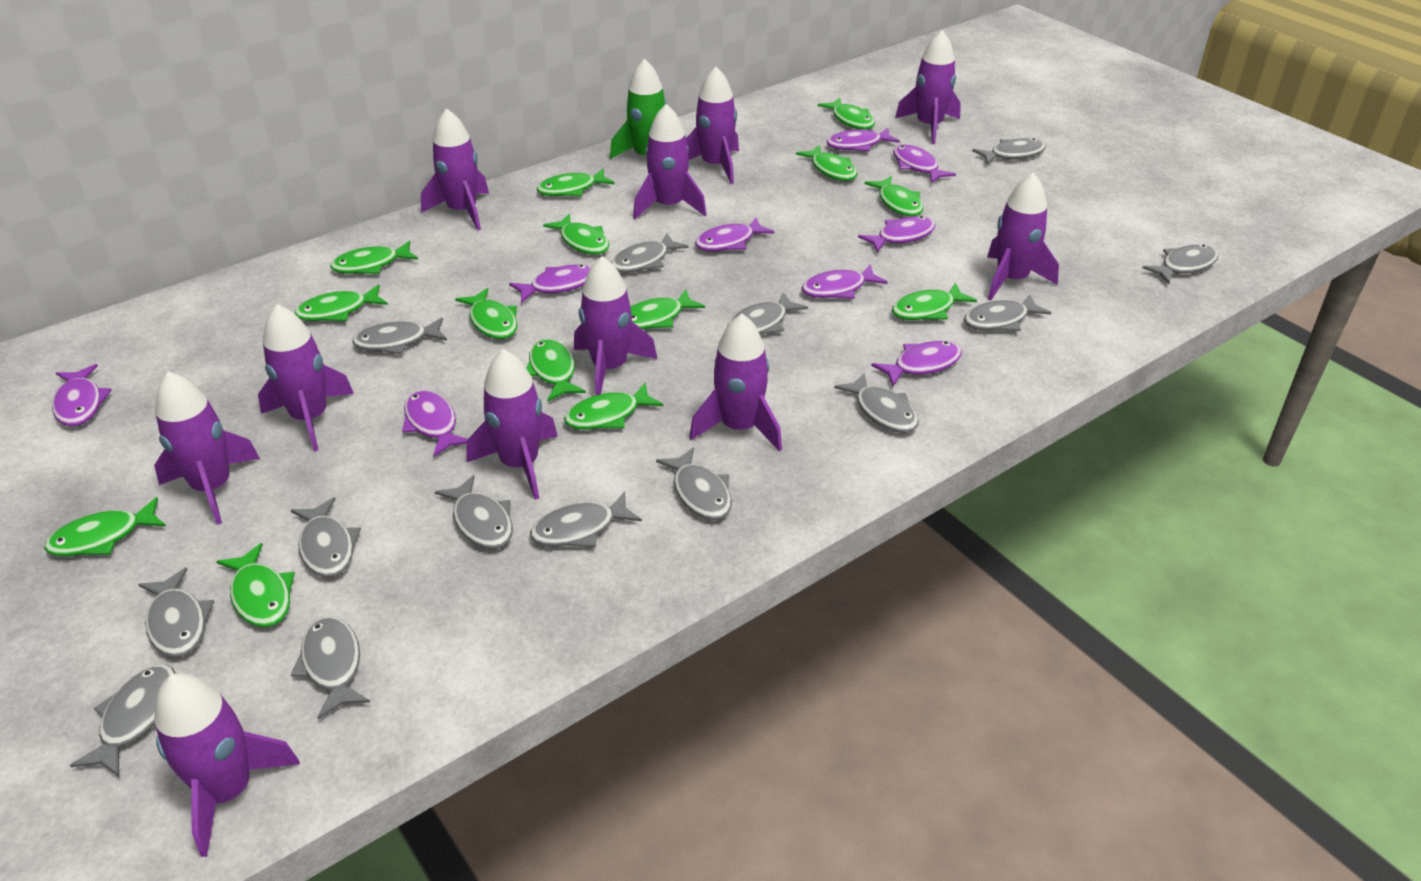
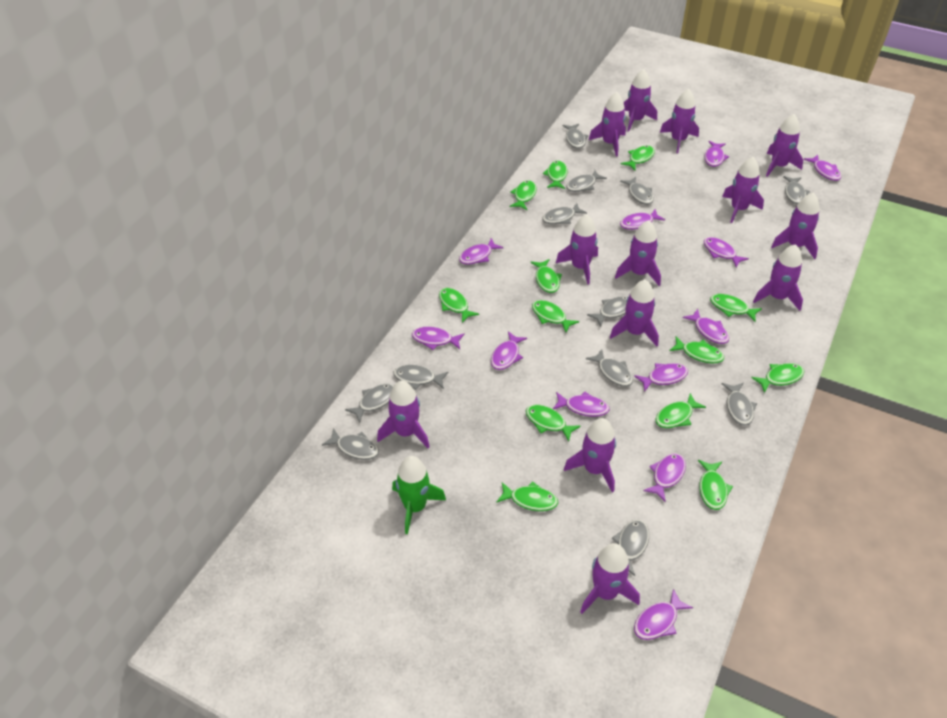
green fish: [44,497,166,556] [216,543,295,627] [295,284,388,321] [330,241,418,274] [455,288,518,339] [526,339,586,402] [537,168,615,196] [543,214,609,254] [564,382,663,430] [631,289,705,330] [796,145,857,181] [818,98,875,129] [864,176,923,216] [892,283,977,320] = 14 -> [439,288,479,323] [496,481,558,511] [510,180,537,210] [526,405,581,441] [531,259,562,293] [532,300,579,333] [543,161,568,189] [621,146,655,170] [656,393,706,428] [669,336,724,364] [698,460,733,510] [710,294,762,322] [751,363,804,393] = 13
grey fish: [70,665,176,777] [138,567,214,657] [291,497,361,577] [291,616,370,719] [352,317,447,354] [435,475,513,549] [530,491,642,547] [611,233,689,273] [656,447,732,520] [727,292,808,334] [834,372,919,433] [964,294,1051,331] [972,138,1046,165] [1142,244,1218,284] = 14 -> [322,428,379,460] [345,384,394,423] [393,365,448,390] [542,203,587,224] [562,124,588,149] [566,170,607,192] [586,349,633,387] [587,296,628,327] [612,519,649,576] [620,177,654,205] [722,382,757,426] [783,176,810,204] = 12
purple fish: [52,364,112,426] [402,390,468,457] [509,265,591,303] [695,217,774,251] [802,264,887,299] [827,128,900,152] [858,216,935,253] [871,341,962,386] [893,145,956,184] = 9 -> [412,327,465,350] [459,238,504,265] [491,331,527,370] [553,391,610,417] [620,209,665,230] [634,363,688,392] [634,589,693,640] [643,453,686,502] [683,309,729,344] [704,141,729,167] [704,237,749,268] [803,155,841,181] = 12
purple rocket: [154,371,260,525] [154,673,300,857] [258,304,354,451] [421,108,489,230] [466,349,558,500] [574,256,657,396] [633,104,707,219] [686,67,739,184] [689,314,782,452] [895,30,961,144] [987,172,1059,300] = 11 -> [377,381,430,448] [556,214,598,285] [564,418,616,492] [580,543,640,614] [589,92,626,157] [610,279,659,346] [615,220,661,286] [624,69,657,132] [660,89,699,153] [722,157,764,223] [753,244,803,311] [766,114,803,177] [771,192,819,259] = 13

